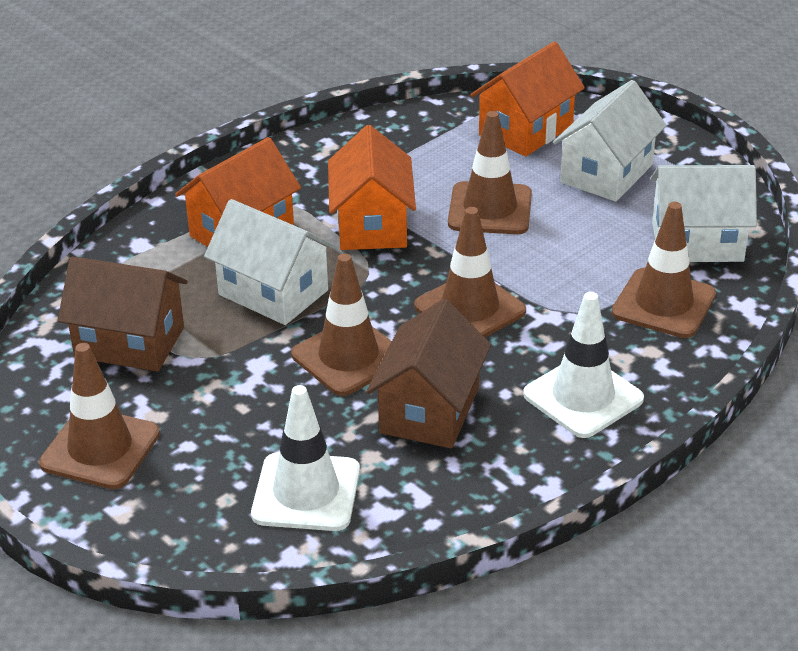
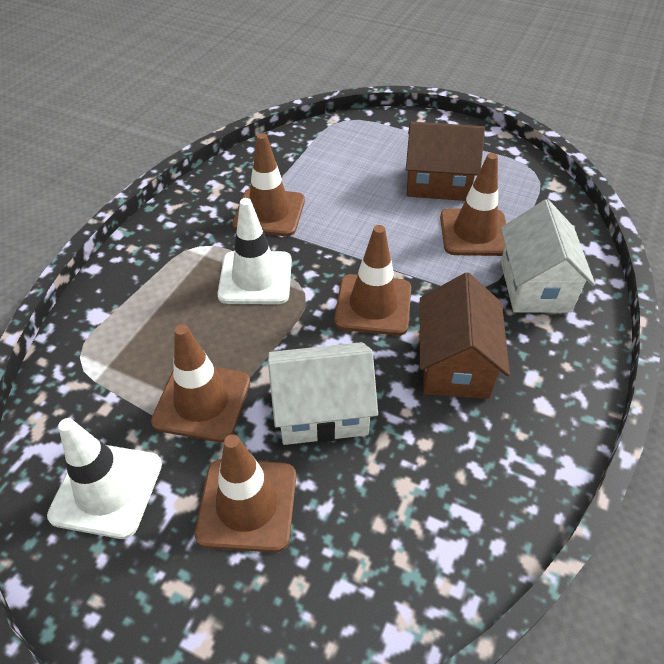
orange house: [175,137,301,247] [328,125,416,250] [470,42,585,156] = 3 -> none = 0
white house: [204,199,336,325] [553,80,667,202] [650,165,757,262] = 3 -> [268,342,378,445] [501,199,595,313] = 2

